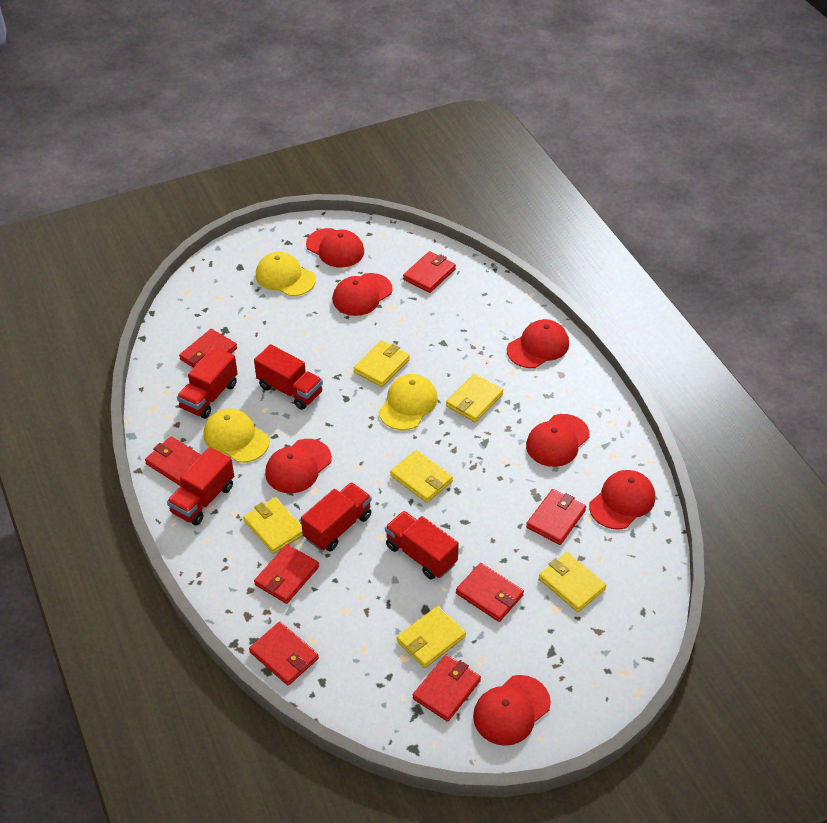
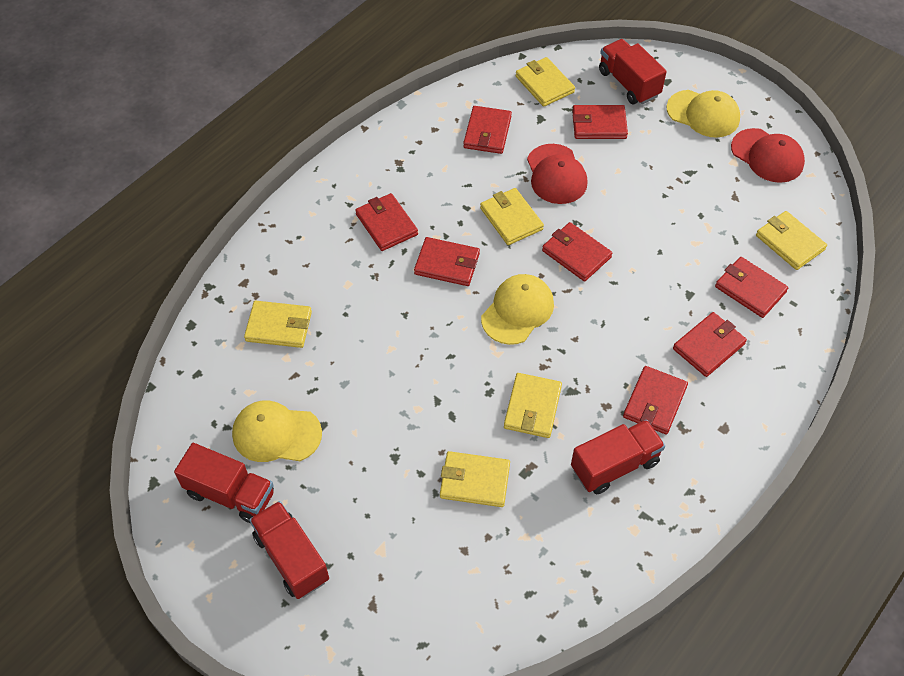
red cap: [265,439,332,493] [306,228,364,267] [333,273,393,316] [473,675,551,746] [507,319,569,368] [526,414,590,467] [589,470,655,530] = 7 -> [527,144,588,204] [731,128,805,183] = 2
red truck: [167,447,234,525] [177,347,238,419] [254,344,323,410] [301,482,372,551] [385,511,459,580] = 5 -> [174,443,274,523] [249,501,329,599] [571,420,665,494] [599,39,667,104] = 4

